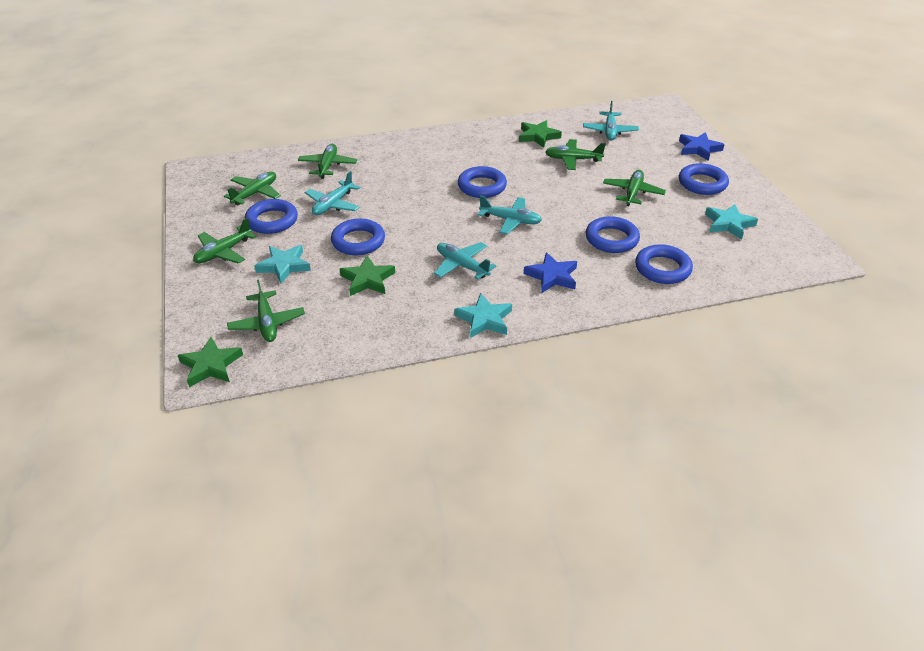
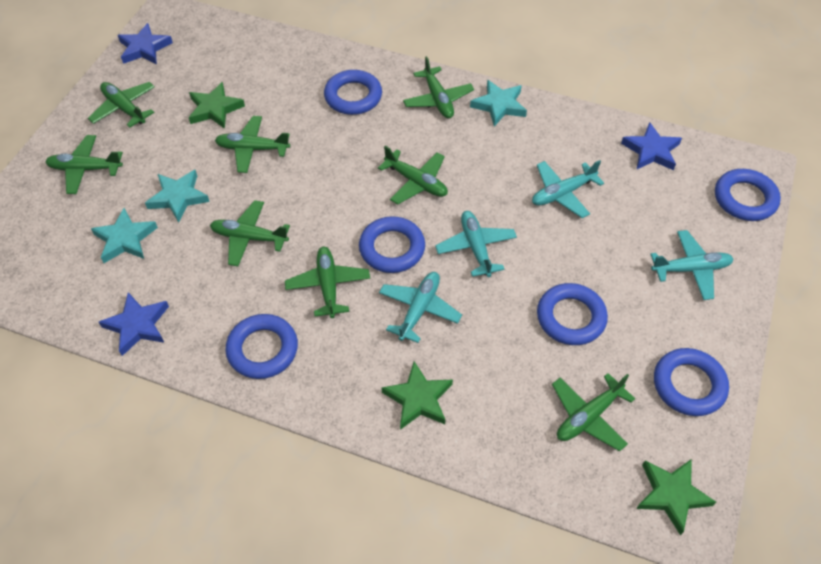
blue star: [524,252,577,293] [679,132,725,161] = 2 -> [99,292,169,356] [118,23,173,64] [621,122,682,170] = 3
green plane: [193,218,257,264] [224,172,281,205] [227,280,305,342] [298,144,357,179] [545,139,606,170] [603,170,666,206] = 6 -> [45,135,123,194] [88,82,155,128] [210,200,290,266] [215,116,290,173] [285,247,370,318] [378,146,448,205] [403,56,474,118] [552,373,635,451] = 8

